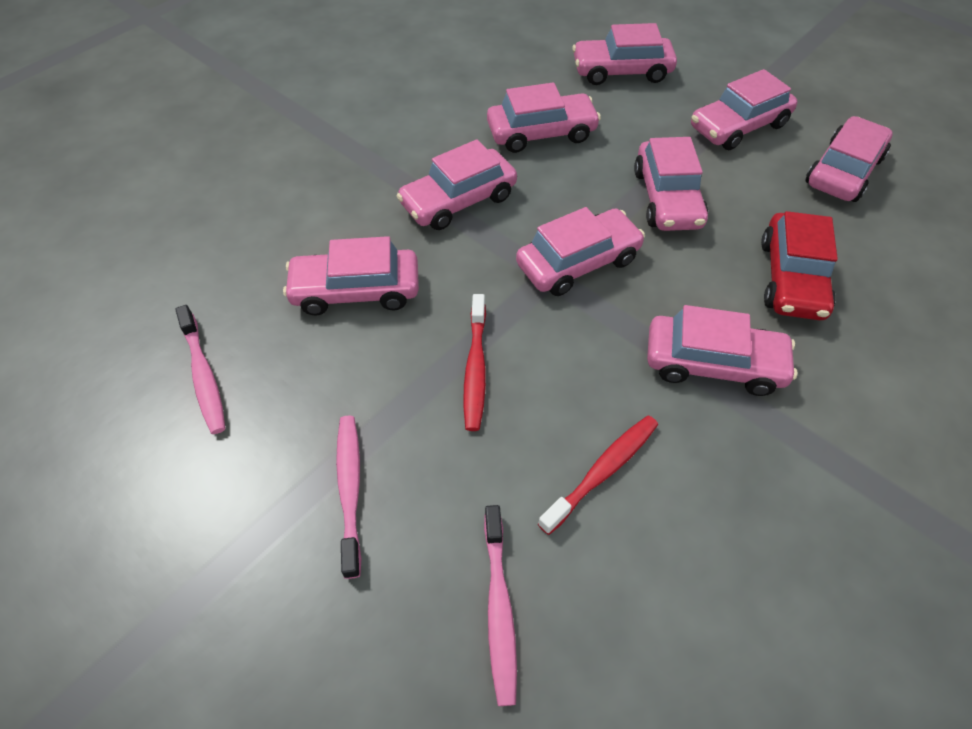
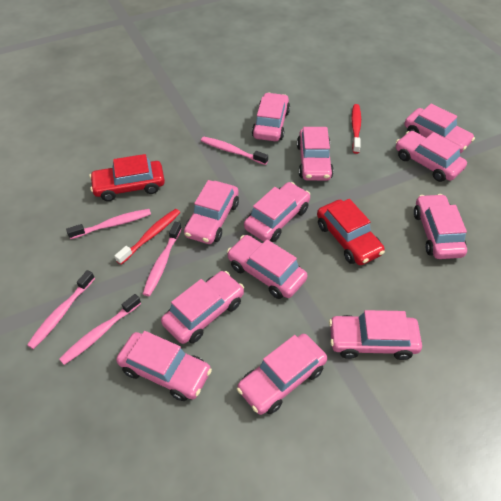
pink car: [283,236,419,315] [396,139,517,230] [487,83,601,153] [516,207,645,296] [572,23,677,85] [634,137,708,231] [647,305,798,396] [691,69,798,150] [805,116,893,202] = 9 -> [116,331,212,401] [161,271,244,344] [184,180,239,244] [227,235,308,299] [237,334,327,415] [244,182,310,242] [252,92,290,141] [297,127,334,181] [329,310,422,360] [396,131,467,182] [405,104,475,153] [414,194,467,259] = 12
pink toothbrush: [175,305,226,434] [336,415,361,579] [484,505,517,706] = 3 -> [27,270,95,349] [59,294,141,365] [66,209,151,239] [143,222,182,296] [201,137,268,165] = 5
red car: [761,211,838,320] = 1 -> [89,154,165,201] [317,199,385,265] = 2

